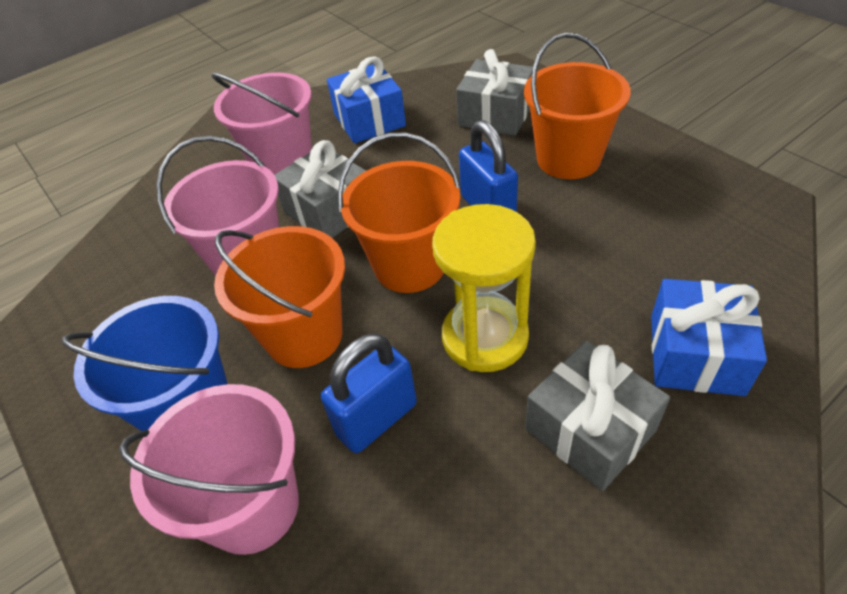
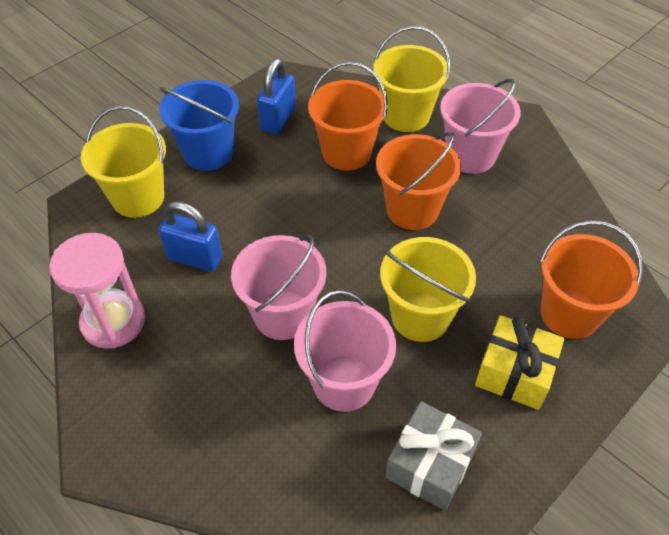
blue gift: [327,56,406,143] [651,279,767,396] = 2 -> none = 0
grey gift: [275,140,366,238] [456,49,533,136] [525,340,670,491] = 3 -> [385,401,482,511] = 1
pink hourglass: none = 0 -> [49,233,145,349] = 1
yellow bucket: none = 0 -> [81,106,166,218] [373,26,451,132] [380,237,476,342] = 3
yellow gift: none = 0 -> [475,315,564,410] = 1
yellow hourglass: [432,204,536,372] = 1 -> none = 0

